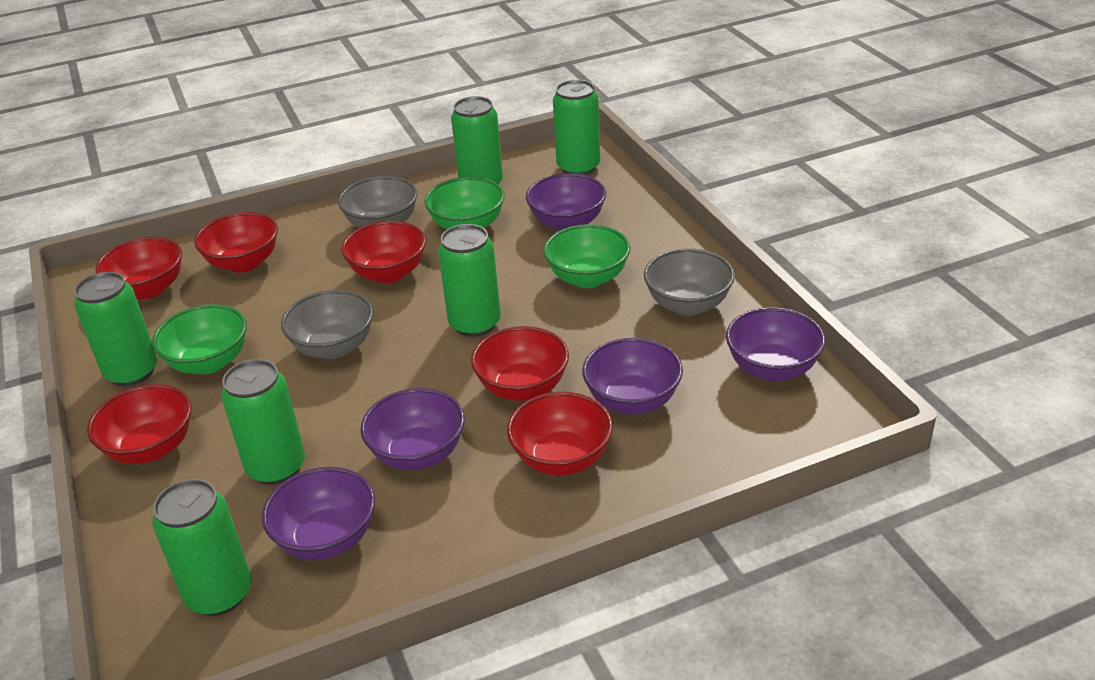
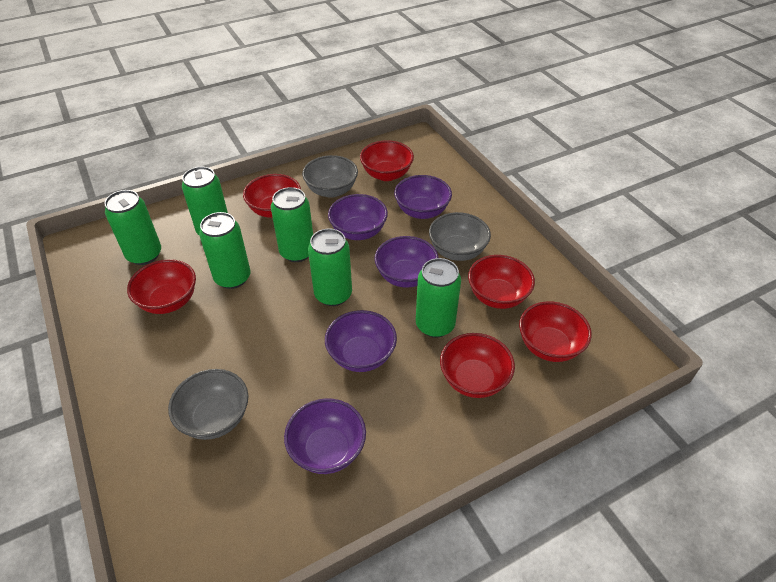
green bowl: [152,304,247,374] [424,177,505,230] [544,224,631,288] = 3 -> none = 0

